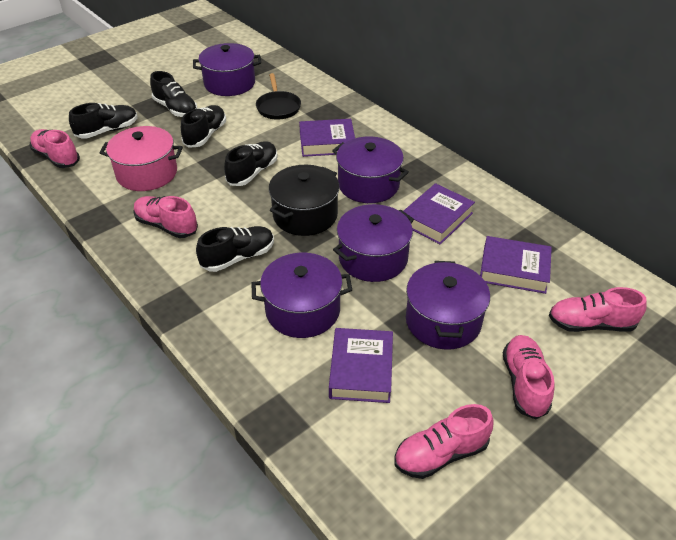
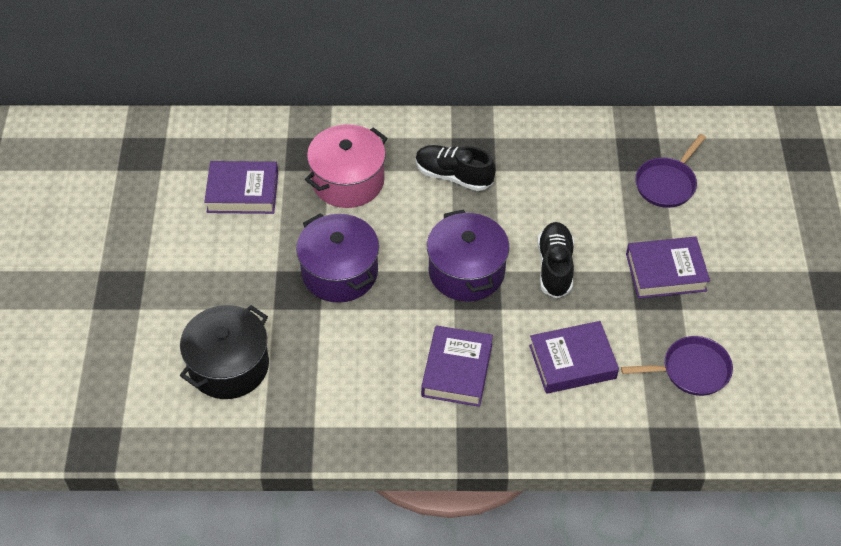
black pan: [256,73,301,120] = 1 -> none = 0
black shoe: [69,103,138,139] [150,71,197,117] [181,105,226,148] [196,226,274,272] [224,141,278,186] = 5 -> [416,145,496,191] [537,222,574,298] = 2
pink shoe: [29,129,80,168] [133,196,198,238] [394,404,494,479] [503,335,554,419] [549,287,647,332] = 5 -> none = 0
purple pan: none = 0 -> [621,336,733,396] [635,134,706,208] = 2
purple pot: [193,43,261,96] [251,253,352,338] [332,136,409,203] [333,204,414,282] [406,261,490,350] = 5 -> [296,213,379,303] [427,209,509,301] = 2

